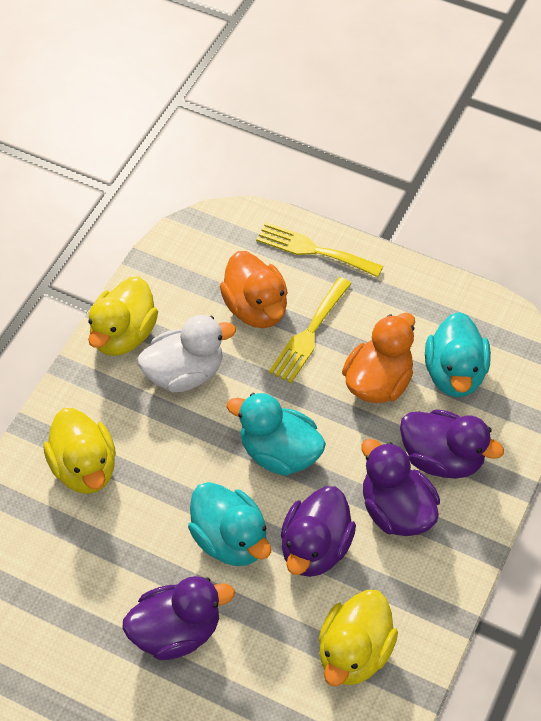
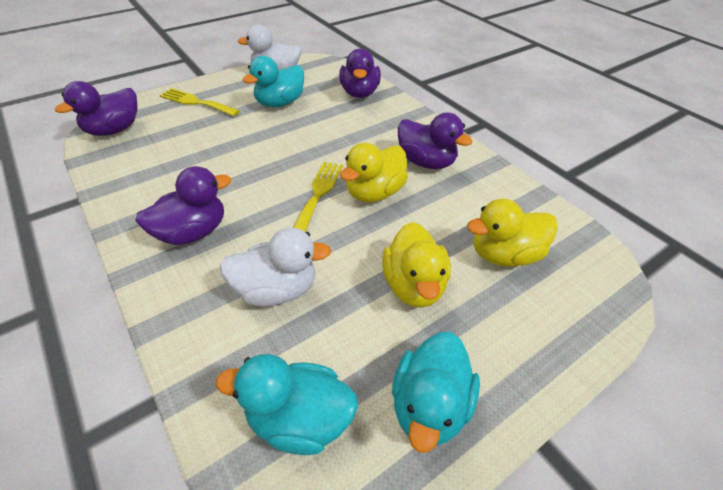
orange duck: [220,251,288,328] [342,312,415,403] = 2 -> none = 0
white duck: [138,315,236,392] = 1 -> [220,228,331,306] [238,25,302,70] = 2

